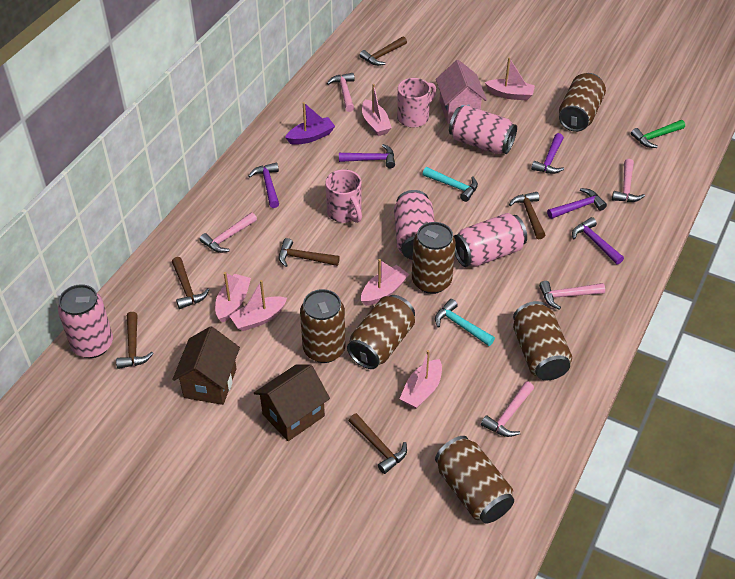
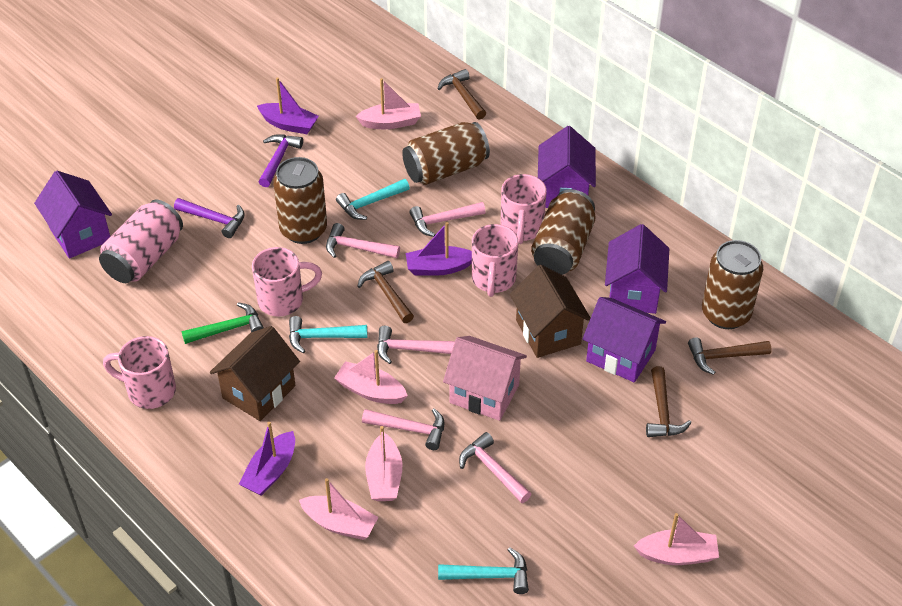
brown can: [300,289,346,363] [347,295,415,369] [412,222,456,294] [435,436,514,524] [513,301,572,380] [559,73,606,132] = 6 -> [273,157,327,244] [402,122,490,185] [531,189,596,275] [702,240,763,329] = 4
brown hammer: [116,312,154,369] [172,257,209,309] [279,238,340,267] [349,413,407,474] [360,36,407,66] [509,192,545,239] = 6 -> [357,261,414,323] [438,69,486,120] [646,366,691,437] [688,338,772,375] = 4
pink boat: [215,272,251,323] [230,280,287,331] [361,259,409,306] [362,84,392,136] [400,350,442,409] [485,57,535,101] = 6 -> [299,478,378,540] [334,350,408,404] [356,78,421,129] [365,426,403,501] [634,513,719,565] = 5
pink can: [58,284,113,358] [394,190,435,260] [449,105,517,154] [454,213,527,267] = 4 -> [99,200,183,283] = 1
pink mug: [325,169,362,223] [397,78,436,128] = 2 -> [103,336,176,409] [252,247,322,316] [472,224,518,297] [501,174,547,244] = 4
purple boat: [285,102,335,145] = 1 -> [239,422,295,496] [257,77,319,134] [406,222,472,276] = 3
purple hammer: [248,162,279,208] [339,144,395,168] [531,133,564,174] [547,188,607,219] [572,217,624,265] = 5 -> [174,198,245,238] [259,134,303,187] = 2
purple house: none = 0 -> [34,171,112,259] [538,126,596,208] [583,297,666,383] [605,224,669,314] = 4
turquoise hammer: [423,167,478,202] [435,299,495,346] = 2 -> [289,316,367,353] [336,179,410,220] [438,547,529,594] = 3

